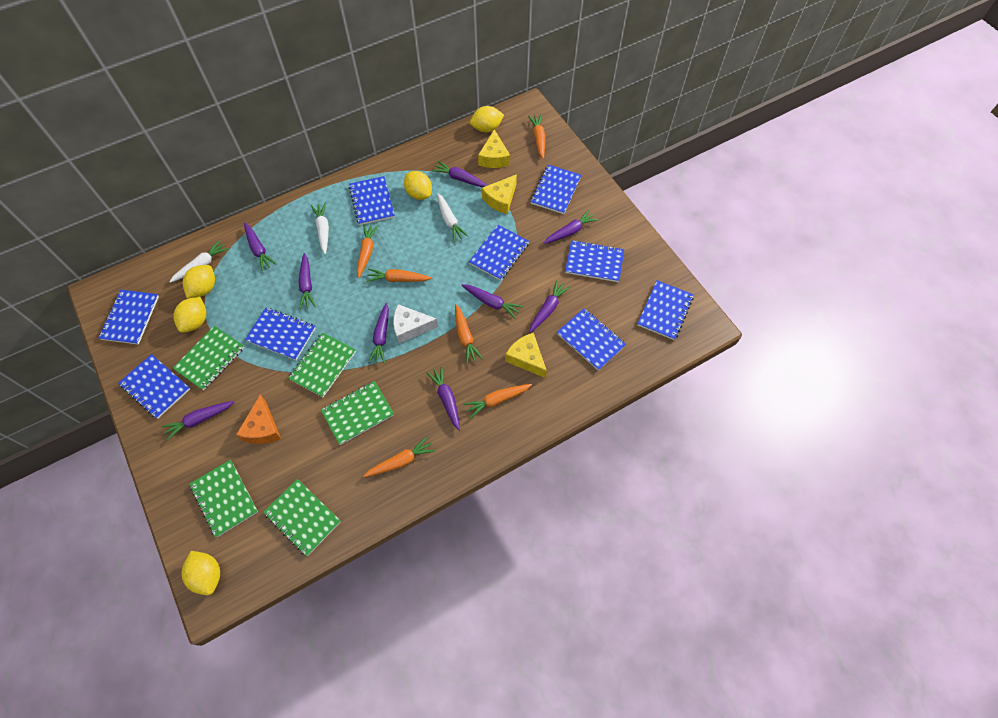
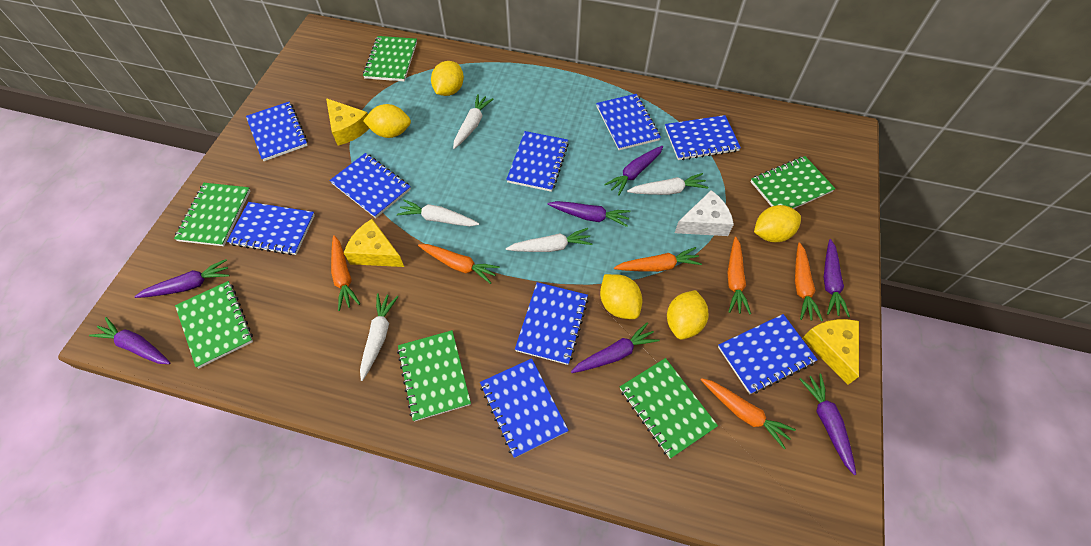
green notebook: [173,326,245,390] [189,460,258,537] [263,479,341,556] [288,333,356,397] [321,381,394,445] = 5 -> [174,183,251,246] [175,281,253,368] [363,36,417,82] [397,330,471,422] [620,358,718,458] [751,156,836,209] = 6
orange cheese: [236,395,281,444] = 1 -> none = 0
purple carrot: [161,401,234,441] [244,222,276,271] [298,253,316,309] [368,303,389,363] [426,366,460,431] [431,161,488,187] [462,284,523,319] [529,280,570,333] [543,210,599,244] = 9 -> [89,317,170,364] [134,259,230,298] [547,201,631,227] [571,323,659,373] [604,146,663,195] [799,374,856,475] [824,239,850,317] = 7
white carrot: [169,240,229,283] [311,203,329,254] [437,193,468,242] = 3 -> [360,294,398,381] [397,199,479,226] [453,94,494,149] [506,228,592,252] [627,173,709,195] = 5

